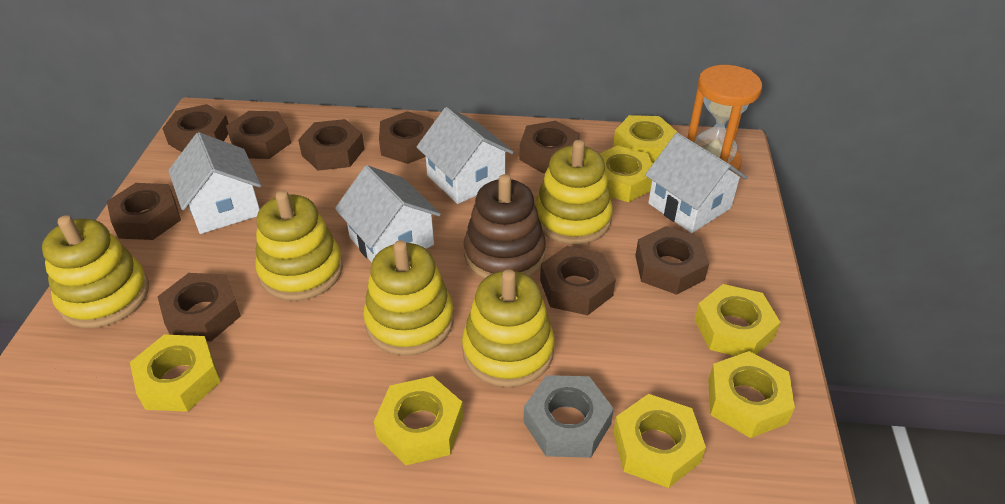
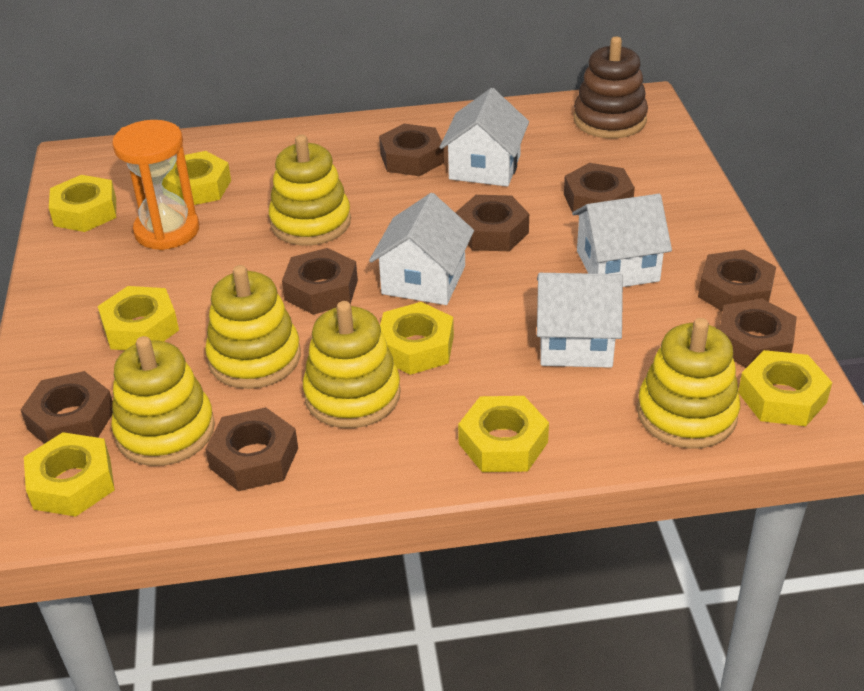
brown nut: [107,183,181,240] [157,273,241,341] [162,104,229,152] [226,111,291,159] [298,119,364,171] [379,111,434,164] [519,121,580,173] [540,246,616,315] [635,226,709,295] = 9 -> [21,371,113,444] [205,407,298,491] [282,248,358,315] [379,124,444,176] [456,195,529,251] [564,163,635,212] [698,249,776,312] [719,298,797,368] = 8
grey nut: [523,375,614,458] = 1 -> none = 0

